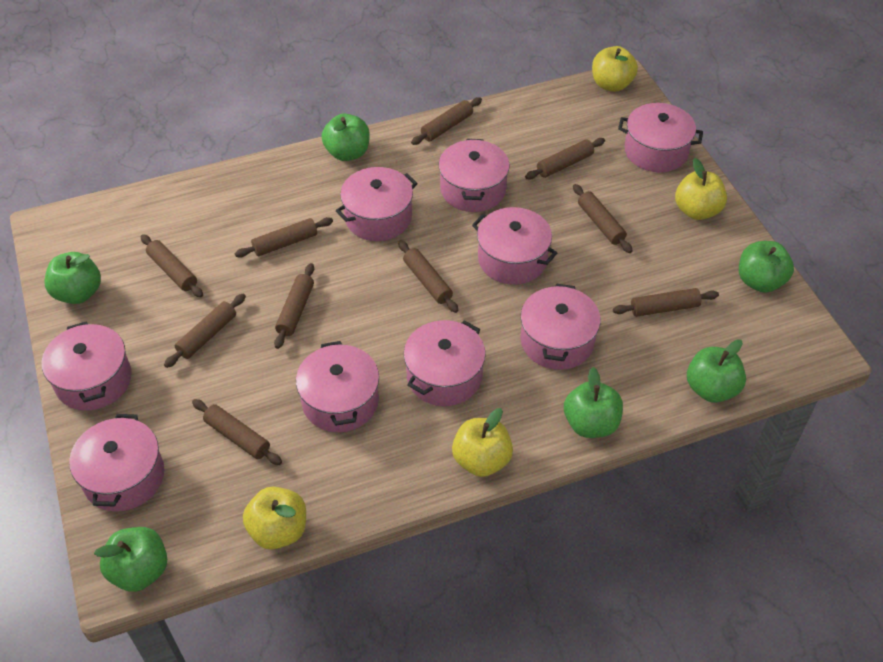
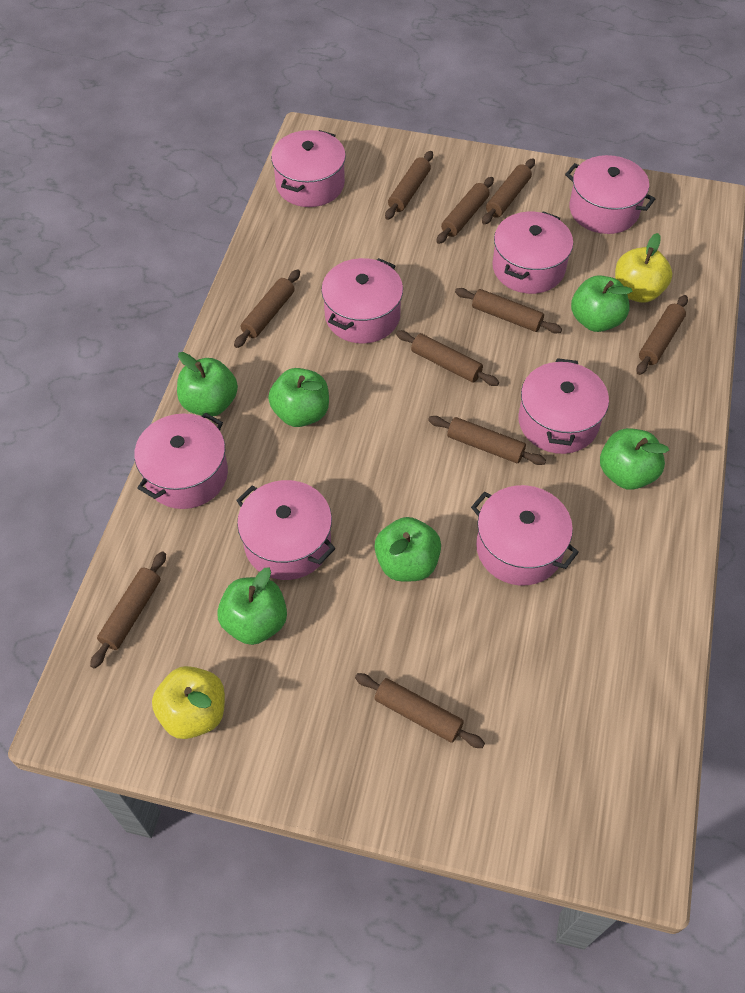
pink pot: [42,322,132,411] [69,414,164,512] [296,341,379,432] [336,167,418,241] [404,320,486,406] [439,139,510,212] [472,207,557,285] [521,283,601,370] [618,103,703,172] = 9 -> [134,413,228,509] [236,480,336,580] [271,130,346,207] [321,258,403,344] [471,485,579,585] [492,211,573,294] [519,358,609,454] [565,155,655,234] = 8
yellow apple: [243,487,306,550] [452,408,513,477] [592,46,638,92] [675,158,727,220] = 4 -> [152,666,225,739] [615,233,673,303] = 2

